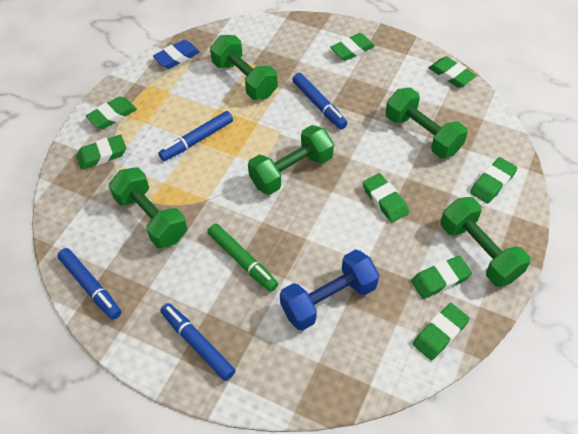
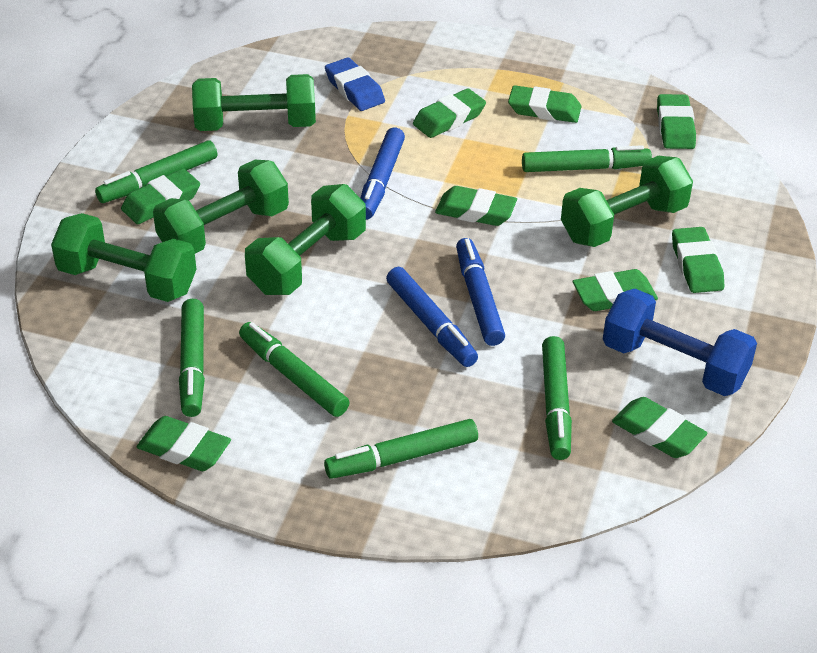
blue marker: [57,248,121,320] [158,111,233,161] [160,303,235,381] [292,73,348,129] = 4 -> [360,127,405,219] [386,267,478,367] [456,238,505,346] = 3
green eraser: [76,135,126,170] [86,96,137,129] [330,33,375,61] [363,173,409,223] [411,256,472,299] [413,303,470,361] [429,56,476,88] [470,157,518,204] = 8 -> [121,169,200,224] [137,416,231,471] [413,88,486,138] [435,186,517,226] [508,85,581,123] [572,269,658,311] [612,397,707,458] [657,94,696,149] [672,227,724,293] = 9
green marker: [207,224,278,292] = 1 -> [95,140,217,203] [179,299,205,417] [239,322,350,417] [324,419,478,479] [522,145,652,172] [542,336,572,460] = 6

